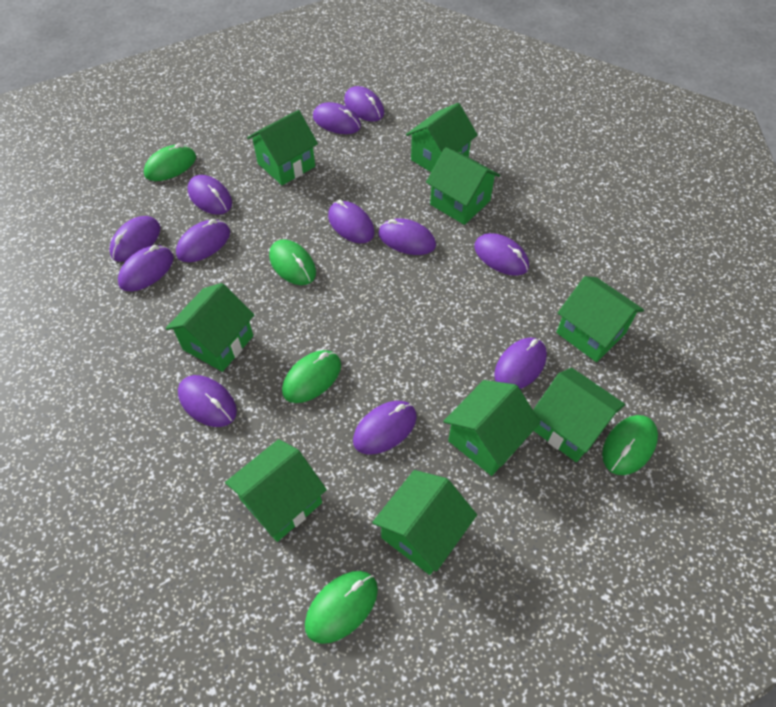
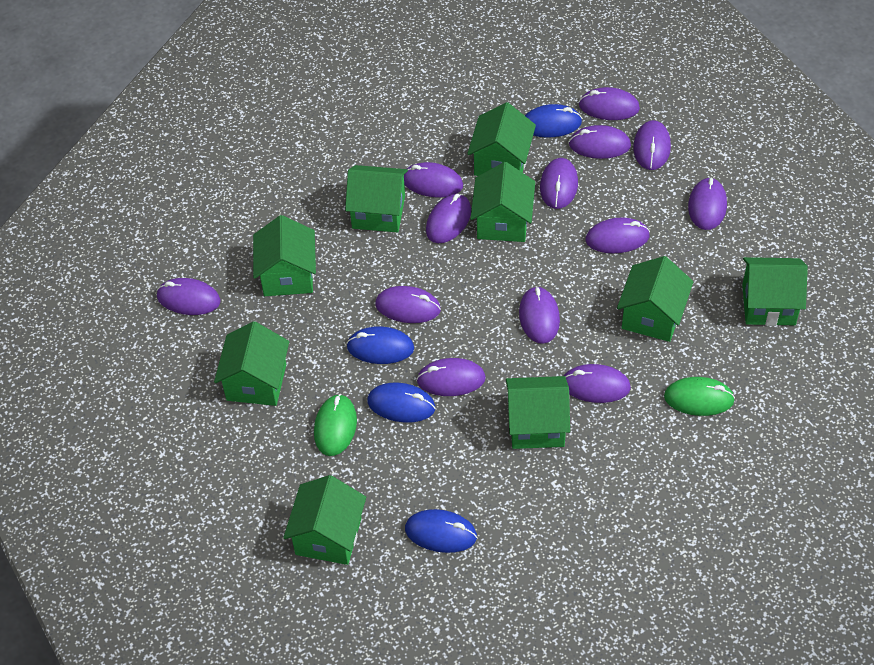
blue mouse: none = 0 -> [346,327,414,364] [367,383,435,423] [405,509,477,553] [525,104,582,138] = 4
green mouse: [144,143,196,181] [269,239,316,285] [282,350,341,403] [305,571,378,644] [602,415,658,475] = 5 -> [314,394,357,456] [664,377,735,416] = 2
purple mouse: [109,216,160,262] [118,245,174,291] [176,219,230,262] [178,375,237,427] [187,175,232,215] [313,102,361,134] [328,200,375,243] [344,86,384,122] [353,401,417,454] [378,218,436,255] [474,233,529,276] [494,337,547,389] = 12 -> [157,278,221,315] [375,286,441,323] [404,162,463,197] [416,358,486,396] [426,194,471,243] [519,286,560,344] [540,158,578,209] [564,364,631,403] [569,125,631,159] [579,87,640,120] [586,217,650,253] [633,120,671,170] [688,177,727,230] = 13

